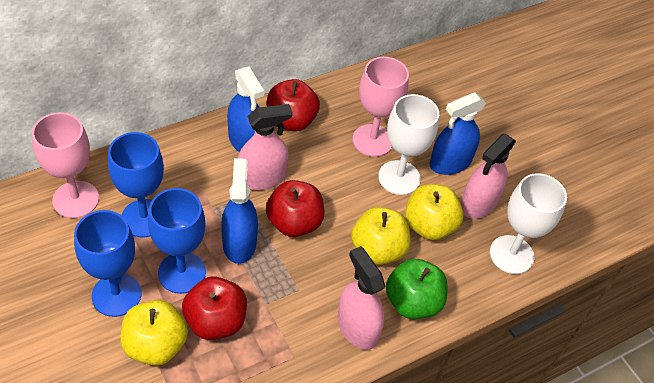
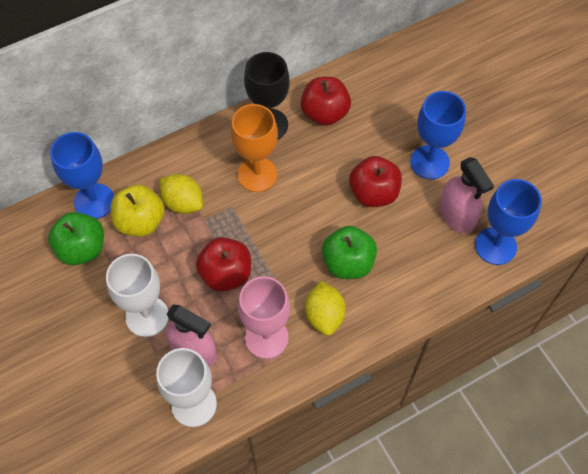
black goblet: none = 0 -> [244,52,290,140] = 1
blue spray bottle: [221,158,258,264] [227,66,264,152] [430,92,486,175] = 3 -> none = 0
green apple: [386,259,447,319] = 1 -> [48,212,104,265] [322,226,377,279] = 2
orange goblet: none = 0 -> [231,104,278,192] = 1
pink goblet: [32,112,99,218] [353,57,409,157] = 2 -> [238,276,290,359] = 1
pink spray bottle: [238,104,292,190] [337,246,385,350] [461,134,516,219] = 3 -> [166,304,217,367] [440,157,494,234] = 2
yellow apple: [120,300,188,366] [351,207,411,265] [405,184,464,240] = 3 -> [111,185,165,237] = 1
yellow lemon: none = 0 -> [160,174,203,214] [305,281,346,336] = 2

